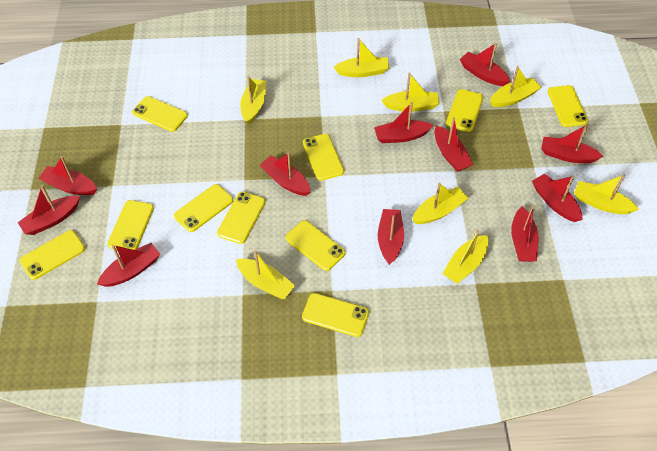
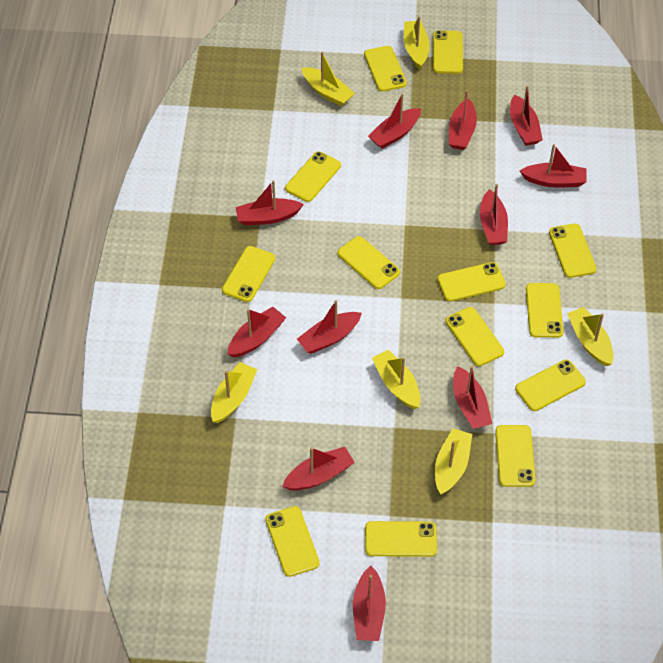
yellow boat: [236,250,295,299] [240,76,266,124] [334,38,390,77] [381,72,440,112] [412,183,468,224] [442,230,488,284] [490,66,541,107] [574,174,639,214] = 8 -> [211,362,257,423] [302,52,355,106] [372,350,420,409] [404,16,430,69] [435,428,472,495] [567,307,614,366] = 6
yellow phone: [20,230,85,280] [107,200,154,250] [132,96,188,132] [174,184,233,232] [217,192,266,244] [285,220,346,271] [302,293,369,337] [303,134,344,181] [446,89,484,132] [547,85,588,127] = 10 -> [222,246,275,302] [265,506,320,577] [285,151,341,202] [337,236,400,289] [364,46,407,92] [365,521,437,557] [433,30,463,74] [437,262,506,302] [445,307,504,366] [495,425,535,487] [515,359,586,411] [526,283,564,338] [549,224,597,278] = 13

